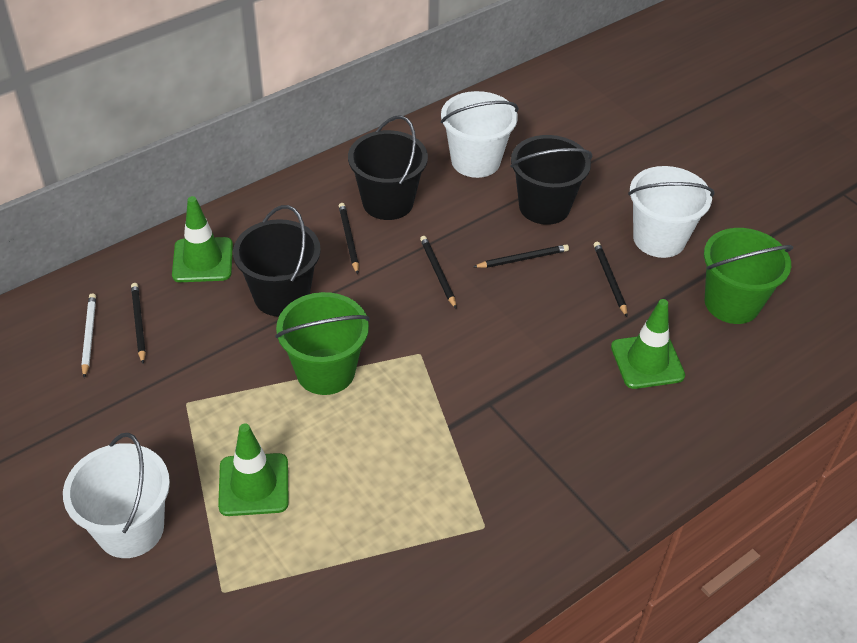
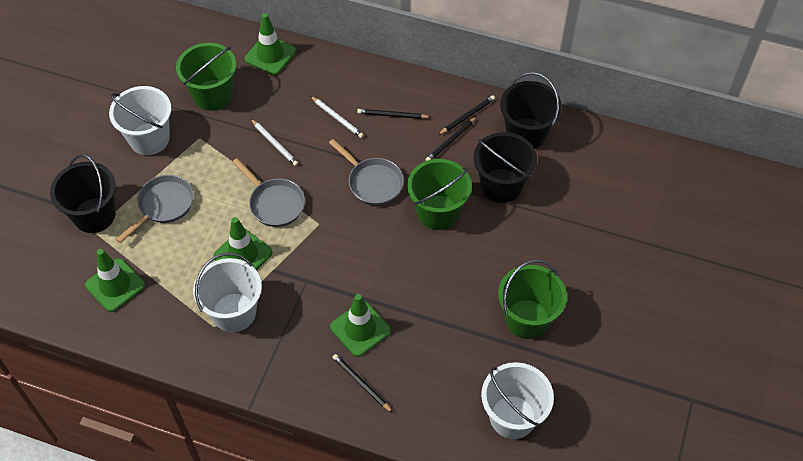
black pencil: [131,283,146,364] [339,203,359,274] [420,236,456,309] [473,244,569,268] [594,242,628,317] = 5 -> [332,354,393,413] [357,109,430,119] [425,116,477,161] [438,95,495,135] = 4
green bucket: [275,292,370,395] [704,228,793,324] = 2 -> [176,43,237,111] [407,159,472,230] [498,259,567,339] = 3
green traffic cone: [172,196,233,282] [218,423,289,516] [611,299,685,389] = 3 -> [85,249,145,312] [213,217,273,270] [245,13,296,75] [330,294,391,357] = 4
grey pan: none = 0 -> [116,175,194,243] [232,158,305,227] [329,139,404,205] = 3
white pencil: [81,293,96,378] = 1 -> [251,119,298,166] [310,96,364,138] = 2

